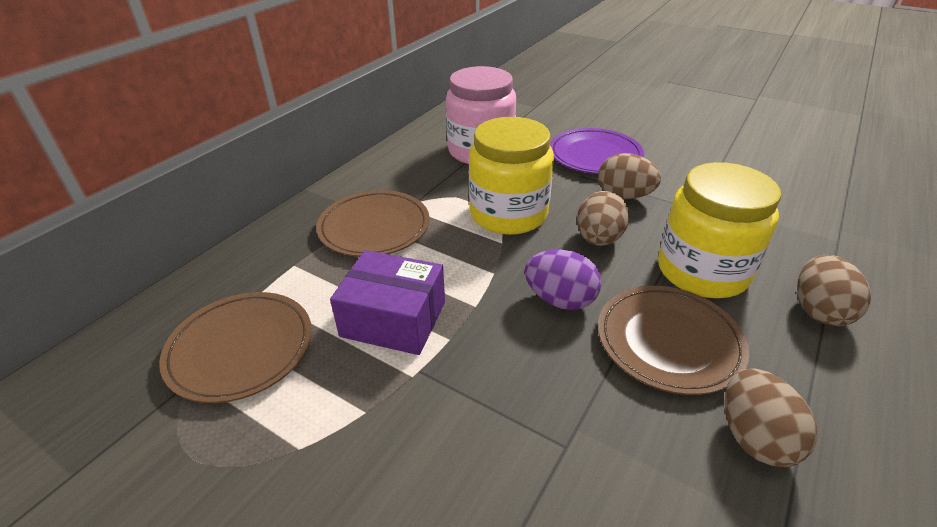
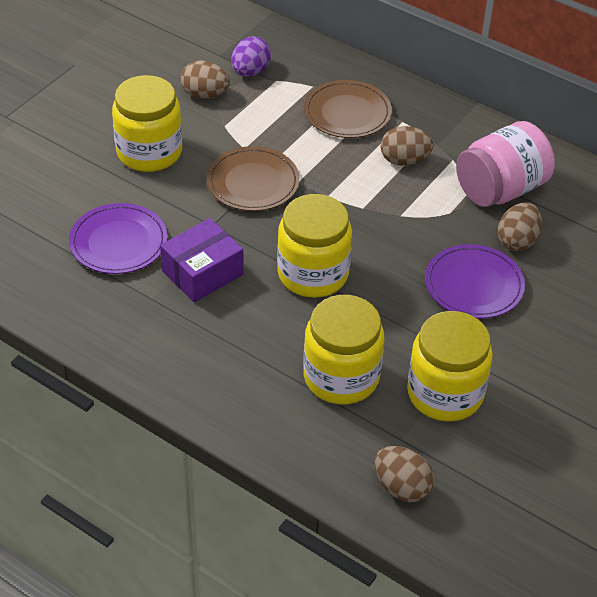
brown plate: [159,292,312,403] [316,190,429,257] [598,286,749,395] = 3 -> [206,146,300,211] [304,80,392,138] = 2
purple plate: [550,128,644,174] = 1 -> [69,203,167,274] [425,244,525,319] = 2
yellow jar: [469,117,554,235] [658,162,781,298] = 2 -> [112,75,182,172] [277,194,352,298] [303,295,384,404] [407,311,493,421] = 4

